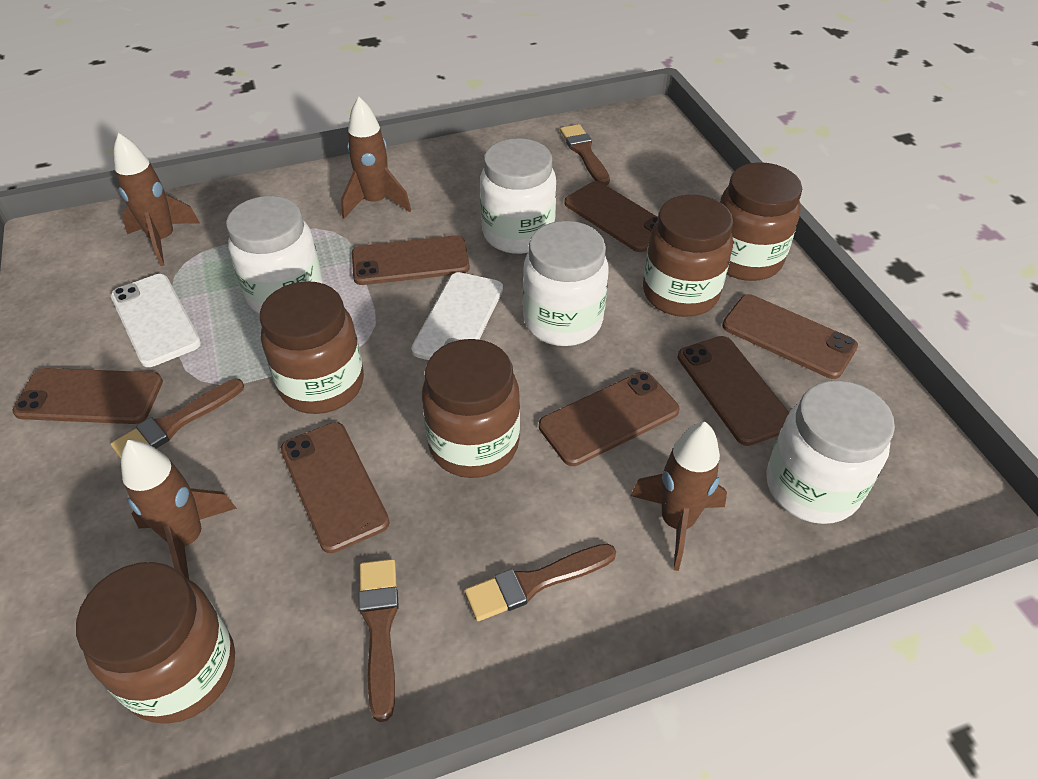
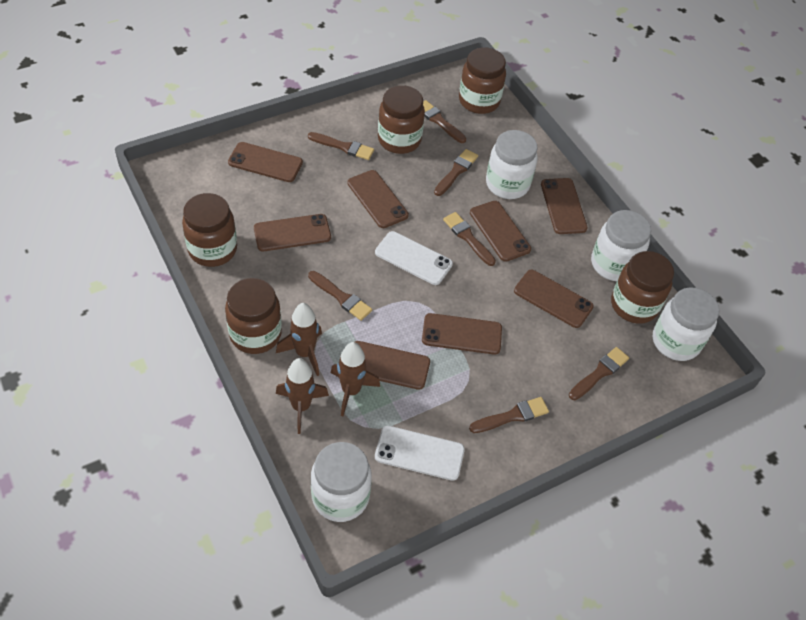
brown brush: [111,379,244,459] [359,559,399,722] [465,544,616,621] [560,124,610,185] = 4 -> [308,132,374,160] [308,271,372,321] [423,100,466,143] [434,149,478,196] [443,212,496,266] [469,397,549,433] [569,347,629,400] = 7
brown phone: [12,368,163,424] [281,422,390,553] [352,235,469,285] [539,372,679,466] [564,181,658,252] [678,336,789,446] [722,294,858,379] = 7 -> [228,142,303,182] [254,214,331,251] [348,170,409,228] [355,341,430,390] [422,313,502,355] [470,201,531,262] [514,270,594,328] [541,178,588,234] = 8
brown rocket: [114,133,200,266] [121,440,237,579] [341,97,411,218] [631,422,727,571] = 4 -> [276,303,322,376] [276,358,329,434] [331,342,380,416] = 3

